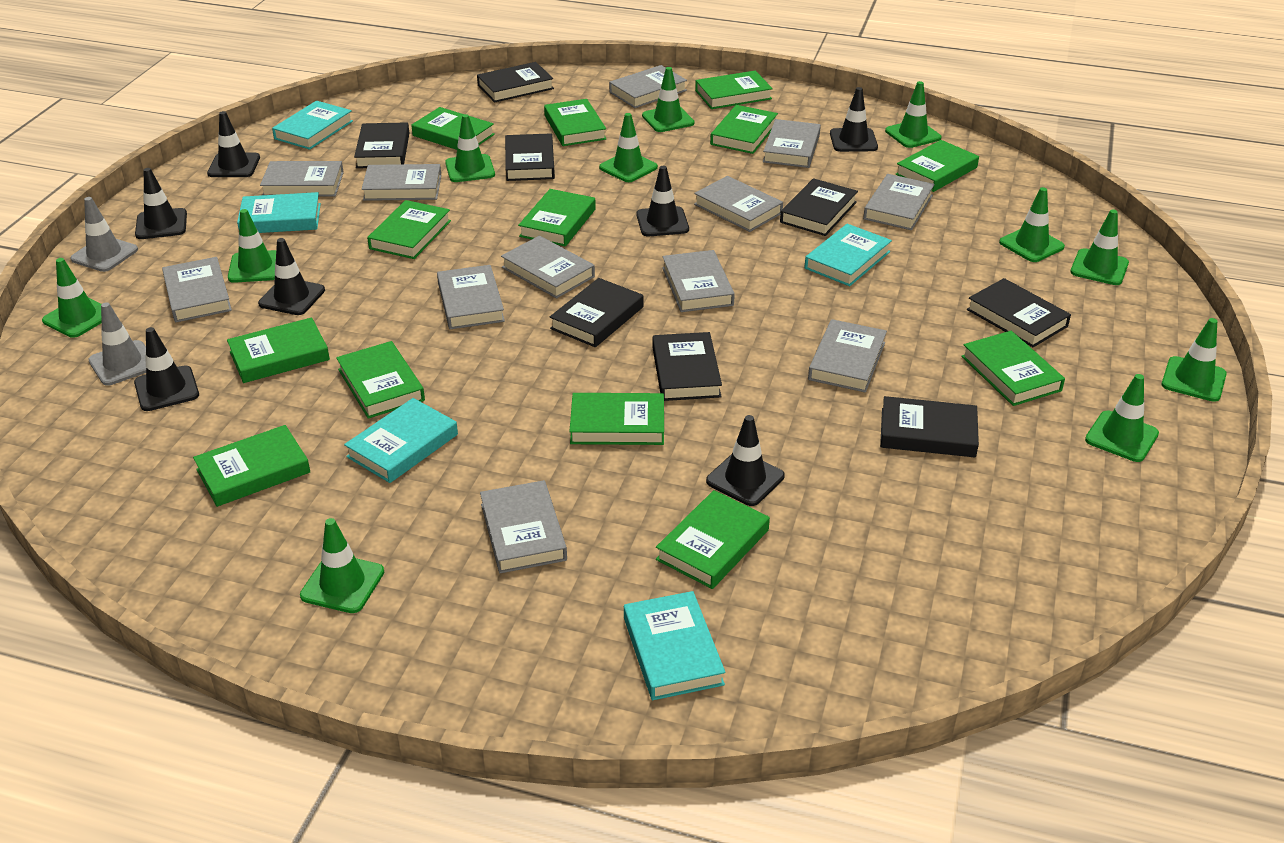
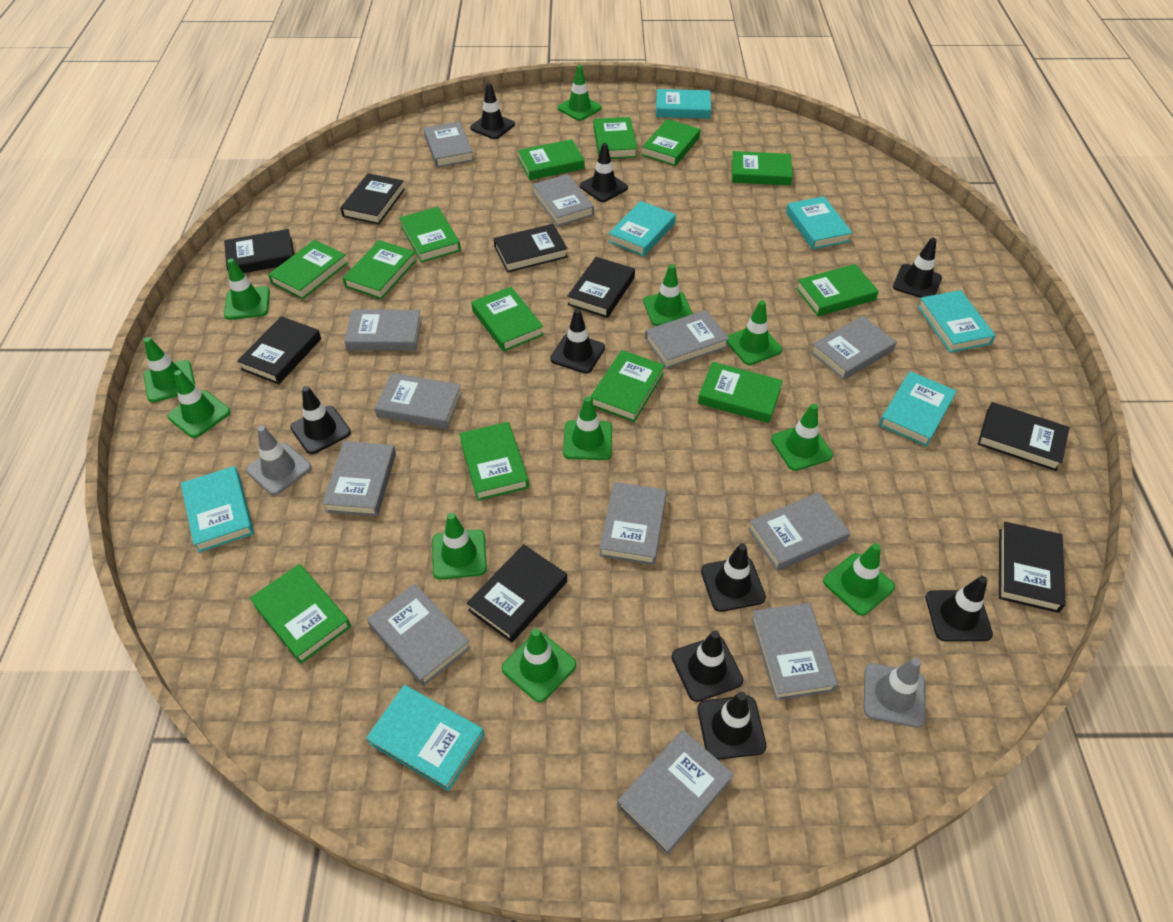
black traffic cone: [134,327,199,411] [135,168,187,239] [207,111,260,177] [258,238,325,315] [636,166,689,236] [706,415,785,506] [830,87,878,152] = 7 -> [290,386,351,454] [470,83,515,139] [550,309,605,374] [580,143,628,202] [672,630,743,702] [697,692,766,760] [701,543,766,612] [893,238,942,298] [926,576,993,642] = 9
turquoise book: [237,192,321,233] [272,101,353,150] [344,398,458,483] [624,591,726,700] [805,224,892,286] = 5 -> [181,466,254,553] [366,685,484,791] [608,201,676,257] [656,89,711,119] [786,196,853,250] [879,371,957,447] [917,290,996,353] = 7

